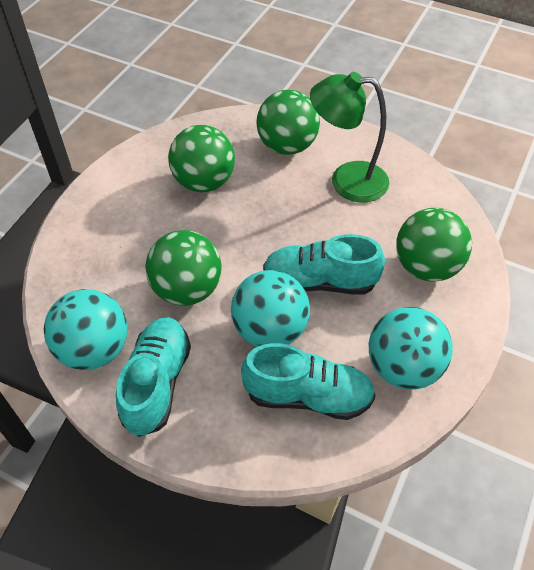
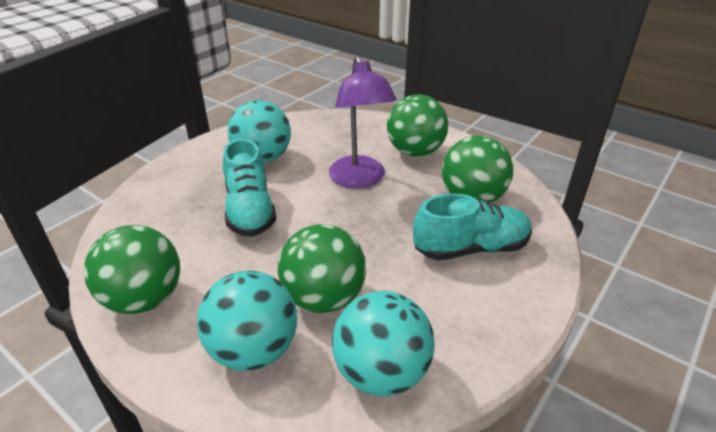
green lamp: [310,72,389,202] = 1 -> none = 0
purple lamp: none = 0 -> [329,55,397,188] = 1
turquoise shoe: [116,317,191,437] [241,343,376,420] [263,234,385,295] = 3 -> [223,138,277,237] [413,193,532,261] = 2

